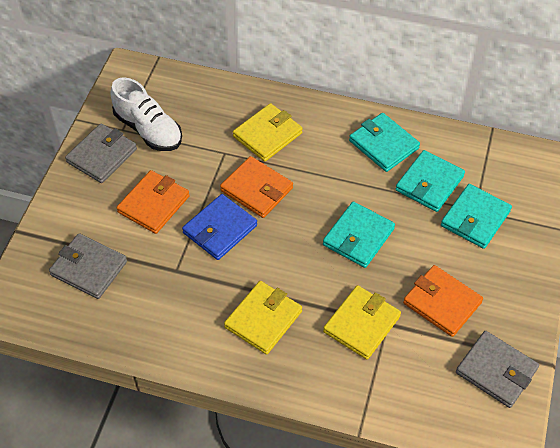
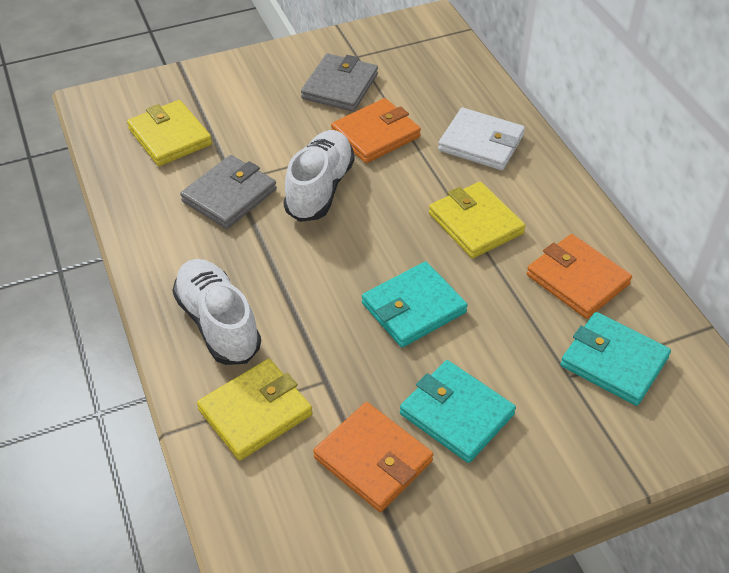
blue wallet: [182,194,257,260] = 1 -> none = 0
grey wallet: [49,233,127,299] [65,123,137,183] [456,331,539,408] = 3 -> [180,155,277,229] [301,53,378,112] = 2
turquoise wallet: [323,202,395,268] [349,113,420,172] [396,150,465,212] [441,184,512,249] = 4 -> [362,262,468,348] [400,360,516,463] [561,312,671,406] = 3
white shoe: [111,77,182,151] = 1 -> [172,259,261,365] [283,130,355,222] = 2
white wallet: none = 0 -> [438,108,525,170] = 1

